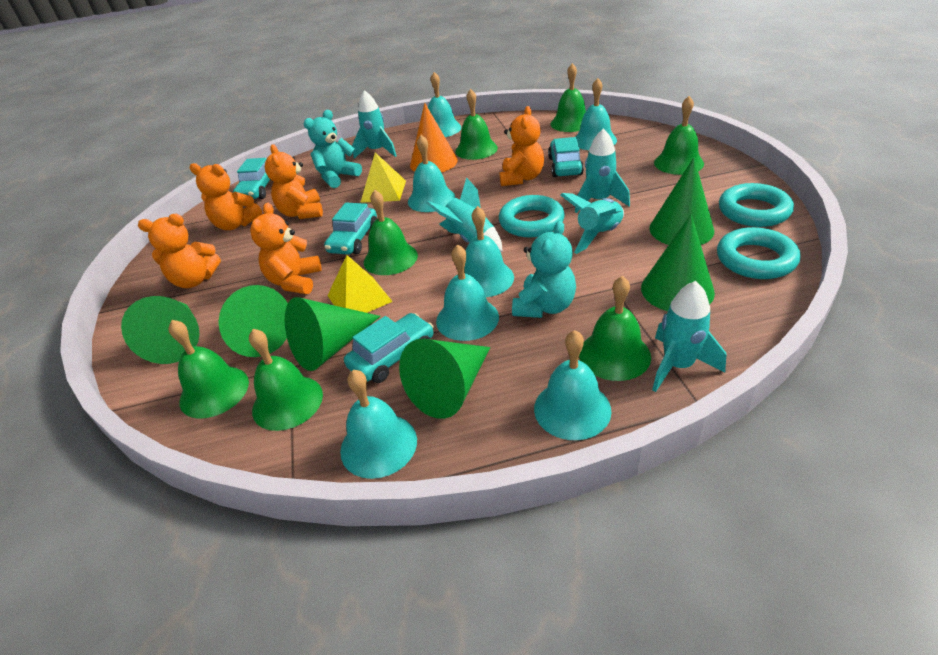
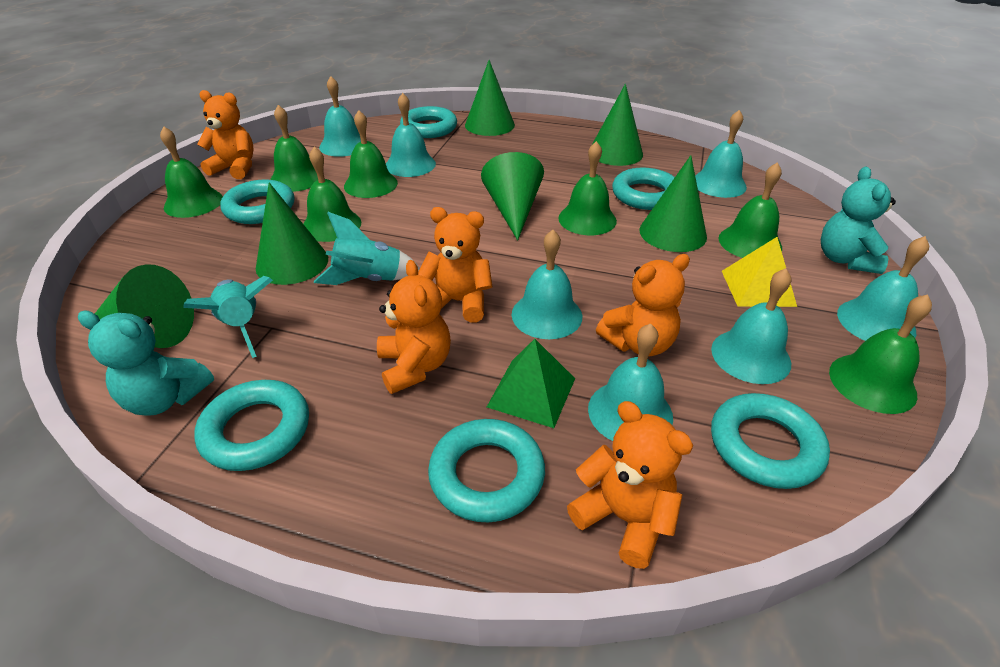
green pyramid: none = 0 -> [487,339,575,428] = 1
orange cone: [410,103,458,173] = 1 -> none = 0
turquoise car: [233,158,272,199] [324,203,377,255] [344,313,434,383] [548,137,584,177] = 4 -> none = 0
turquoise ring: [499,195,565,237] [717,227,800,279] [719,183,794,227] = 3 -> [194,380,309,471] [220,179,294,224] [400,106,457,138] [428,419,545,522] [612,167,675,210] [711,393,830,489] = 6
turquoise rocket: [352,90,397,159] [426,177,503,252] [561,193,624,254] [575,129,630,213] [652,281,726,392] = 5 -> [183,276,273,358] [314,212,420,285] = 2
yellow pyramid: [327,255,393,313] [360,153,406,203] = 2 -> [722,237,797,307] = 1

